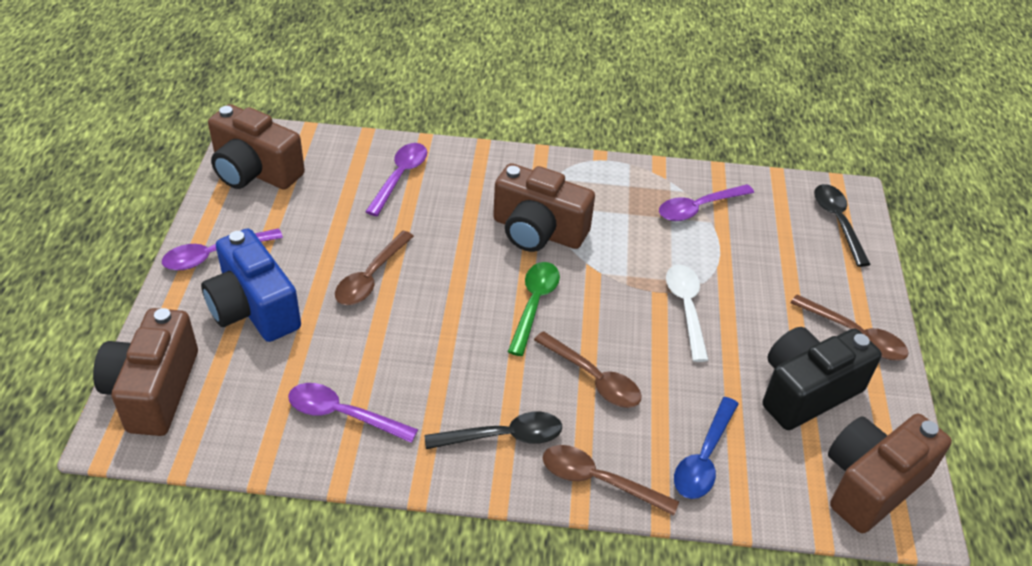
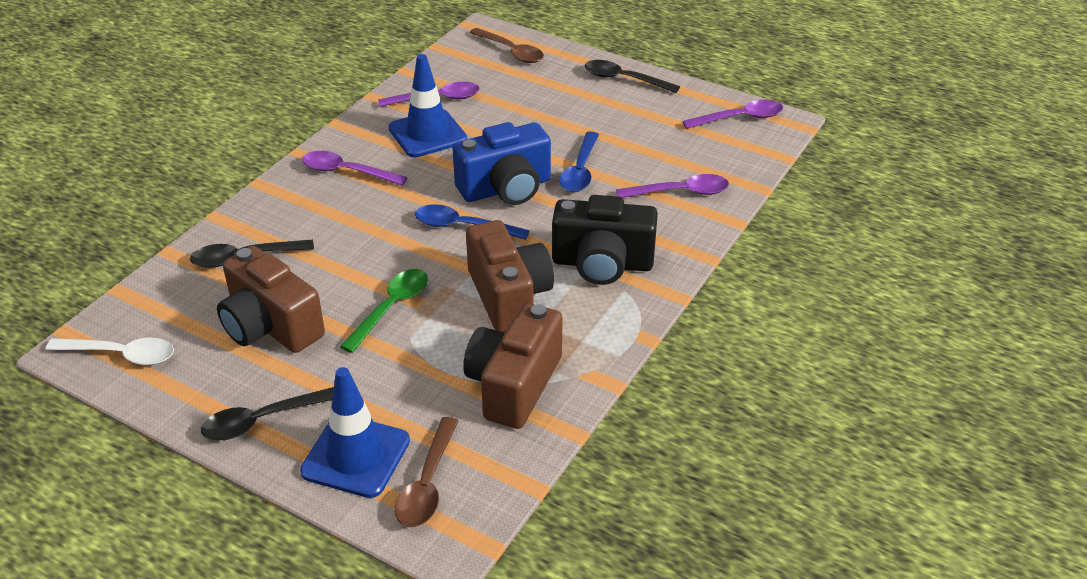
black spoon: [425,412,562,449] [814,184,871,267] = 2 -> [190,240,314,268] [201,387,334,440] [585,60,680,93] = 3
blue spoon: [674,397,739,499] = 1 -> [415,204,530,240] [559,131,599,192] = 2
blue traffic cone: none = 0 -> [300,367,410,498] [388,54,467,157] = 2
brown camera: [93,308,198,436] [208,104,305,190] [493,163,595,252] [828,414,952,533] = 4 -> [217,246,325,353] [463,303,563,429] [466,220,554,332] = 3
brown spoon: [335,231,414,305] [534,331,642,408] [543,445,679,516] [791,294,909,361] = 4 -> [394,417,458,527] [469,28,544,63] = 2

